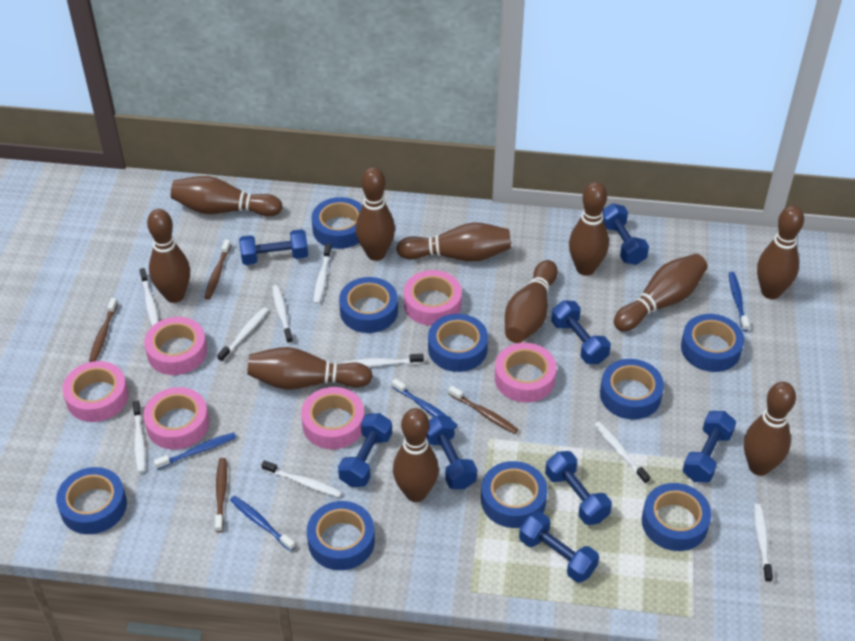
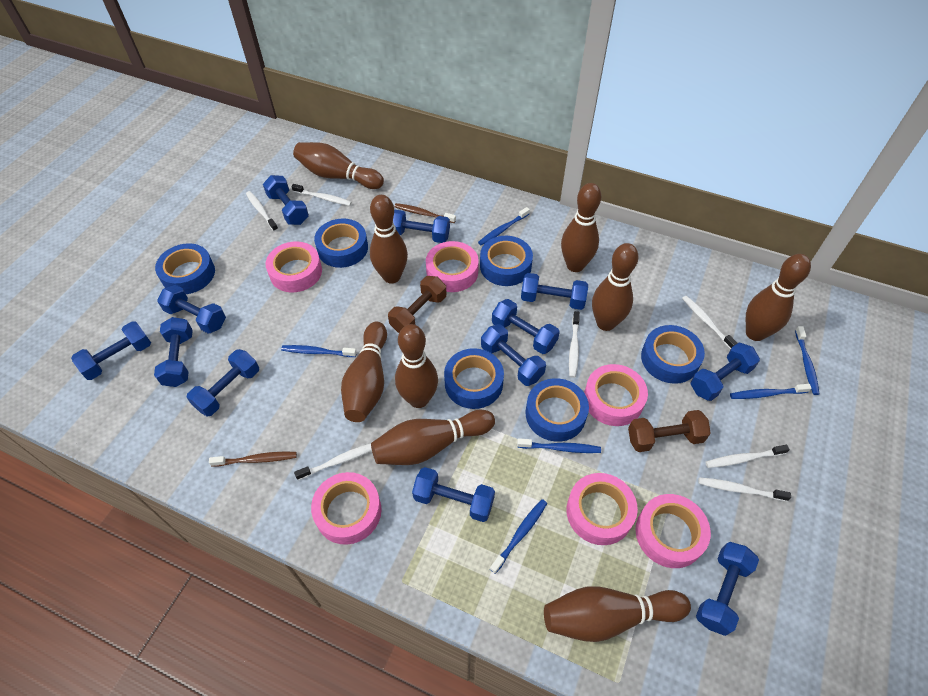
blue dumbbell: [239,229,308,265] [338,413,392,487] [426,415,477,489] [519,511,599,583] [545,451,612,525] [551,300,611,364] [602,203,649,265] [682,411,736,483] = 8 -> [71,321,151,380] [154,317,193,387] [157,285,226,334] [186,349,259,416] [263,175,309,225] [393,210,450,243] [412,467,495,522] [481,324,546,386] [492,299,560,354] [521,273,588,310] [691,343,760,401] [696,542,759,636] = 12
blue tape: [56,467,127,534] [307,501,375,570] [312,197,362,249] [339,277,398,333] [428,314,488,372] [481,461,548,528] [600,359,664,420] [642,483,712,551] [681,314,744,372] = 9 -> [155,243,215,294] [314,218,368,268] [444,348,504,409] [480,236,533,286] [526,378,589,442] [641,325,705,384] = 6
blue toothbrush: [154,433,236,470] [230,496,295,551] [392,378,458,428] [729,272,749,331] = 4 -> [281,345,357,357] [478,207,530,245] [490,499,547,574] [517,438,601,453] [730,384,812,399] [795,326,819,395] = 6
brown bowling pin: [147,209,190,303] [171,176,283,217] [247,347,373,389] [356,167,395,261] [393,408,439,502] [396,222,511,262] [505,260,558,343] [569,182,609,276] [614,254,708,331] [744,382,796,476] [757,205,804,299] = 11 -> [293,142,384,189] [341,322,387,422] [370,195,408,284] [371,410,495,465] [395,324,438,408] [544,586,691,642] [561,183,601,272] [592,243,639,331] [746,254,811,341] = 9
brown dumbbell: none = 0 -> [388,276,446,333] [628,410,711,452] = 2
brown toothbrush: [89,298,118,362] [204,239,231,300] [215,458,227,532] [449,386,519,434] = 4 -> [209,452,297,467] [394,203,456,223] = 2
white toothbrush: [133,400,146,473] [139,268,159,326] [217,307,268,362] [261,460,342,497] [272,285,293,344] [313,244,332,304] [343,354,424,367] [594,421,650,484] [754,504,773,583] = 9 -> [246,191,278,232] [291,184,352,206] [294,444,372,480] [569,311,580,378] [682,296,737,349] [698,477,791,502] [705,445,790,468] = 7

